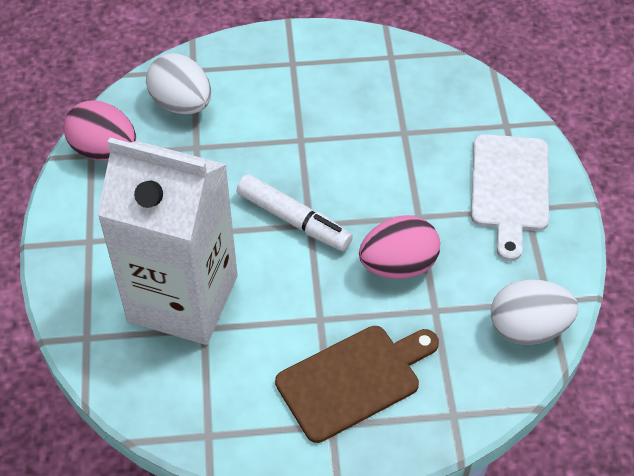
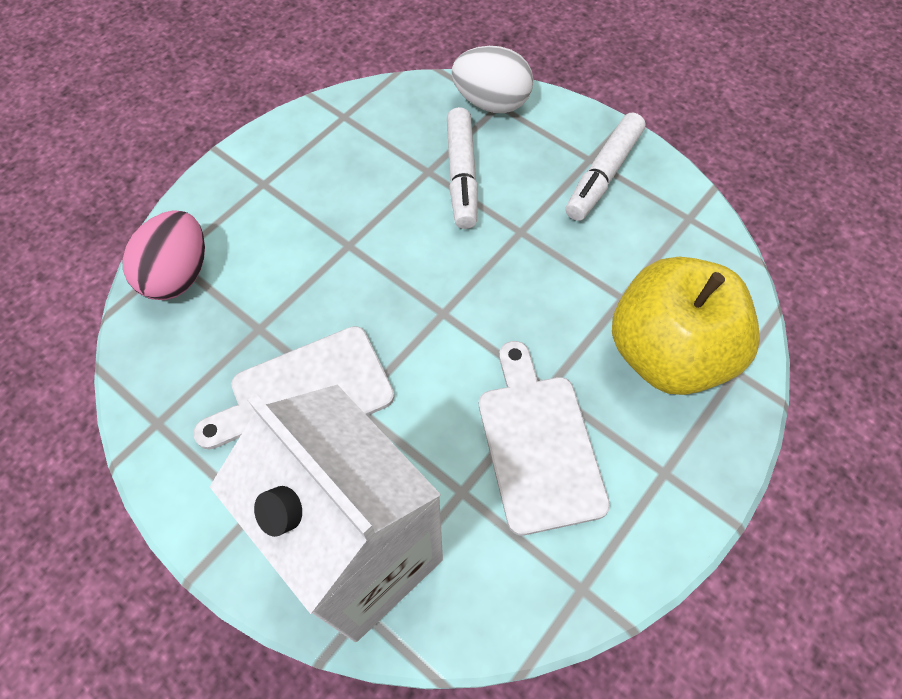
brown cutting board: [275,326,439,443] = 1 -> none = 0
pink egg: [64,100,136,161] [359,216,440,279] = 2 -> [122,210,205,300] = 1
white cutting board: [471,134,549,261] = 1 -> [193,326,394,450] [479,341,610,536] = 2
white egg: [146,53,211,114] [491,279,578,345] = 2 -> [452,46,533,113] = 1
white marker: [237,174,353,251] = 1 -> [447,107,478,229] [565,113,646,221] = 2
yellow apple: none = 0 -> [612,257,760,395] = 1

